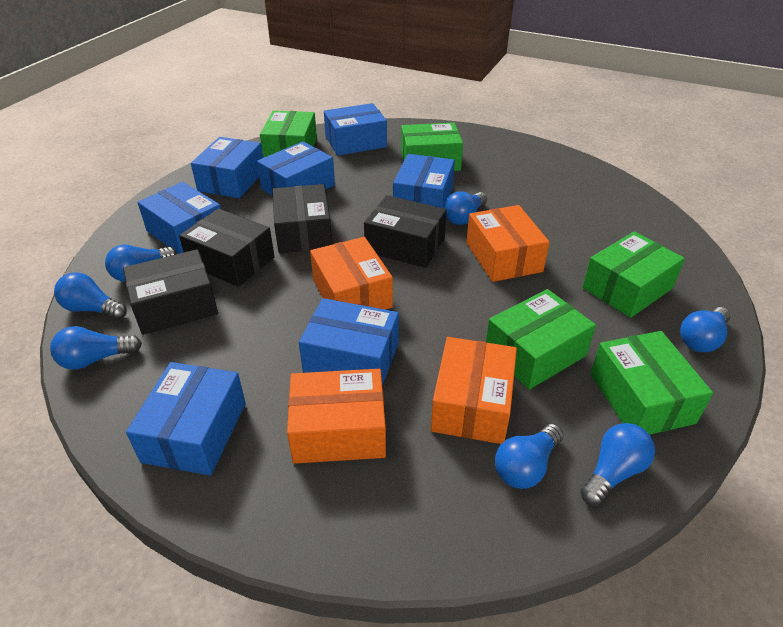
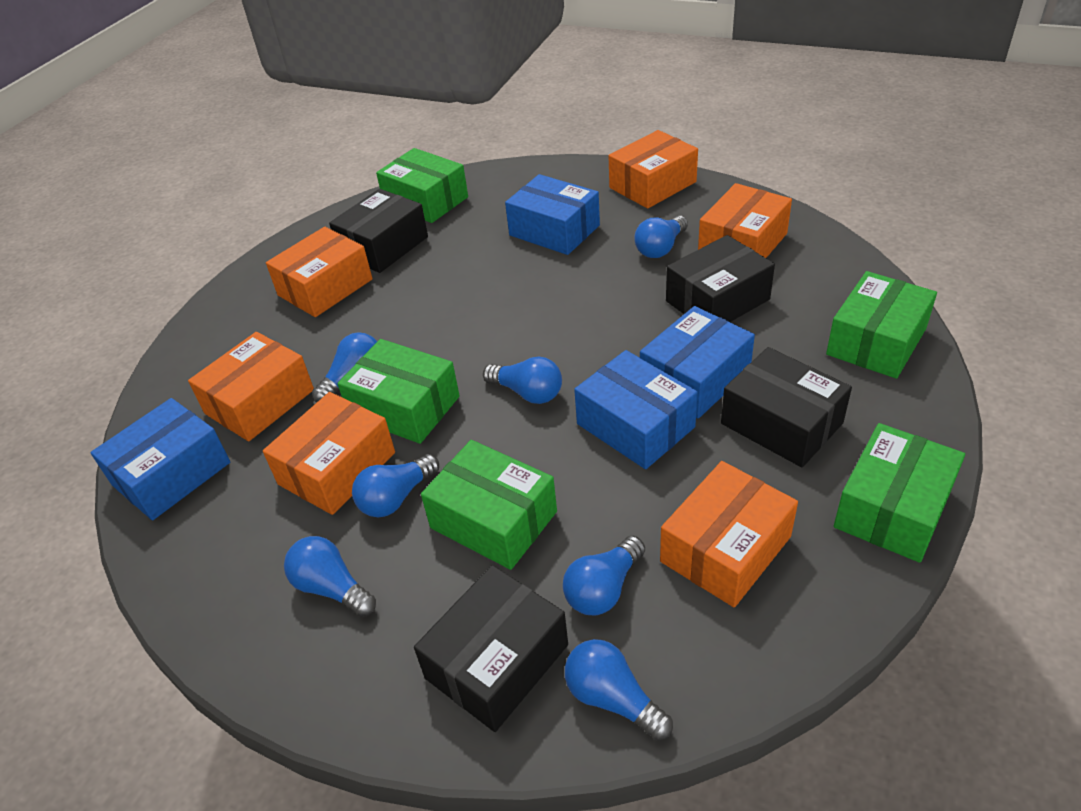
blue box: [126,362,246,475] [137,182,221,254] [191,137,263,198] [257,141,335,196] [299,298,399,385] [324,103,387,156] [393,154,455,208] = 7 -> [90,398,230,520] [505,174,600,255] [574,350,698,469] [640,306,755,419] = 4
orange box: [287,369,386,464] [310,237,393,310] [431,337,517,444] [466,205,550,282] = 4 -> [188,332,314,441] [263,392,395,515] [266,227,373,317] [609,130,698,209] [660,461,798,607] [698,183,792,258] = 6

